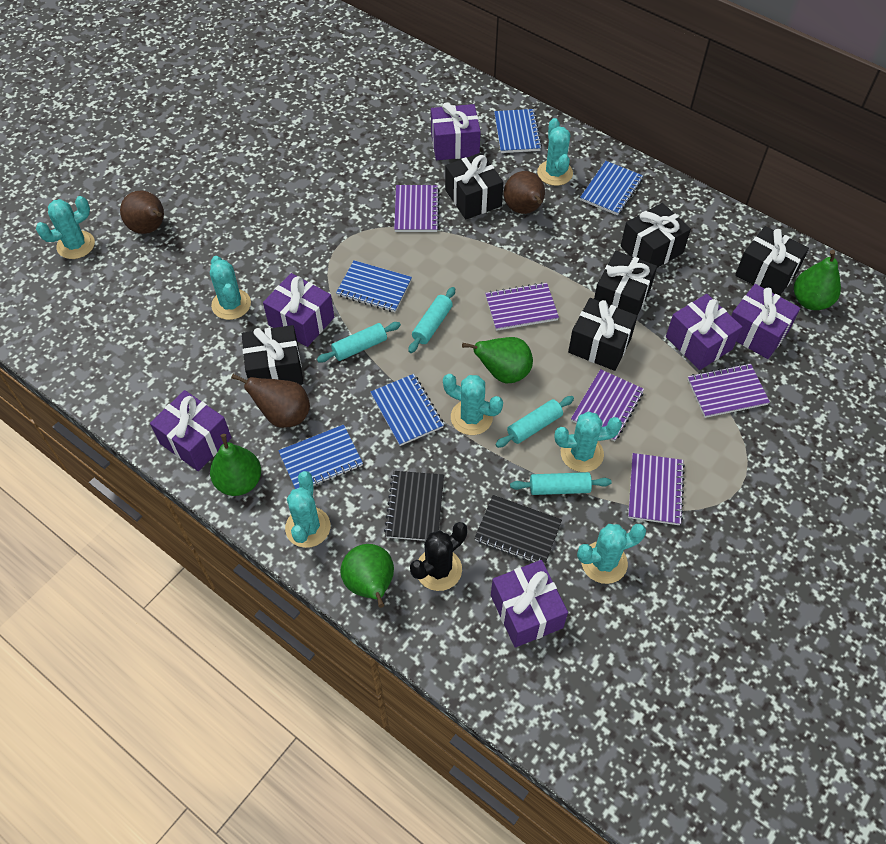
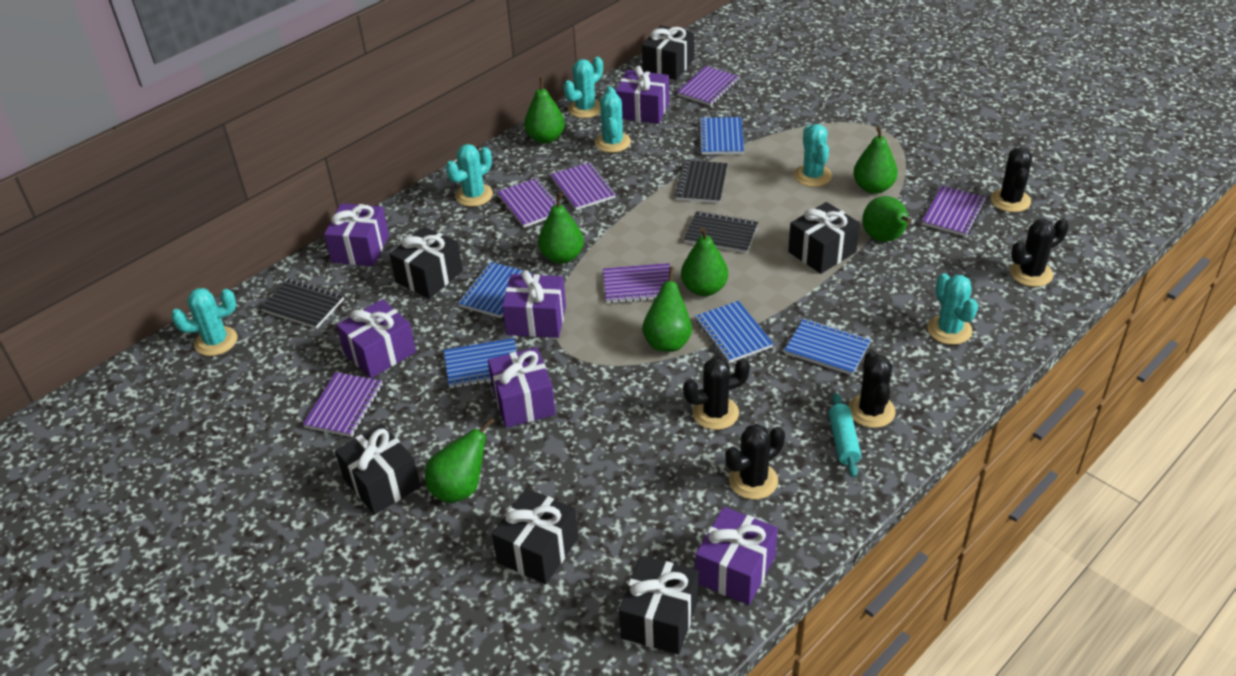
black cactus: [410,522,467,591] = 1 -> [683,357,750,430] [725,424,785,499] [848,351,896,428] [991,147,1032,212] [1010,218,1069,287] = 5
black notebook: [384,471,444,541] [474,495,562,565] = 2 -> [260,279,344,329] [675,160,728,203] [684,211,758,253] = 3
brown pear: [120,191,164,234] [231,374,310,428] [504,171,545,214] = 3 -> none = 0
green pear: [210,434,261,496] [340,544,394,608] [462,337,533,383] [794,250,841,310] = 4 -> [425,417,495,503] [524,77,565,144] [538,193,584,264] [642,267,692,352] [681,227,728,296] [853,126,898,194] [862,196,911,242] = 7
purple notebook: [394,185,440,232] [485,282,559,331] [571,369,644,442] [628,453,685,525] [688,363,770,418] = 5 -> [303,372,383,437] [497,178,557,228] [551,162,616,210] [603,263,670,304] [677,66,740,106] [922,186,986,237] = 6
turquoise cactus: [36,196,95,259] [210,256,251,320] [285,471,330,548] [443,374,503,435] [537,118,573,186] [555,412,622,472] [577,524,646,584] = 7 -> [171,288,237,356] [446,144,493,207] [563,57,603,118] [595,86,631,153] [794,124,832,187] [927,273,978,345] = 6
turquoise rolling pin: [317,322,401,363] [408,287,455,353] [495,396,574,448] [510,472,611,495] = 4 -> [829,393,861,478] = 1

